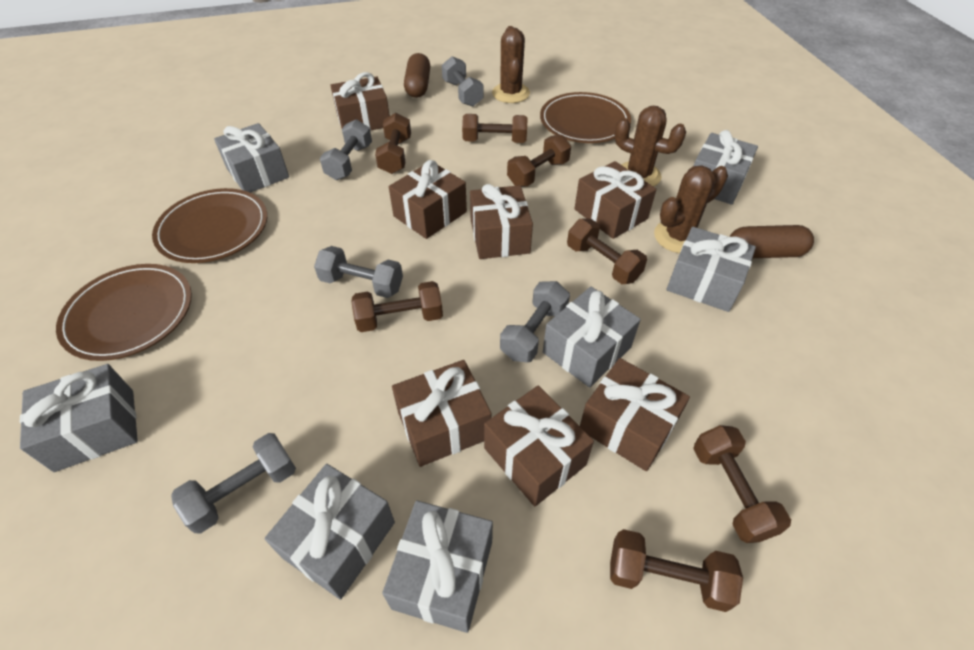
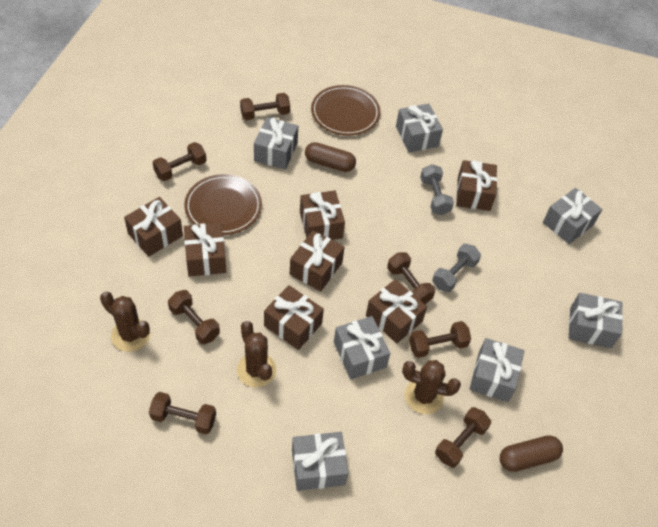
brown plate: [56,264,192,361] [152,188,267,263] [540,92,631,143] = 3 -> [184,174,262,235] [311,85,380,136] = 2
grey dumbbell: [171,433,296,534] [314,246,403,298] [320,119,372,180] [442,56,484,107] [500,281,570,362] = 5 -> [420,164,454,215] [432,244,481,292] = 2

